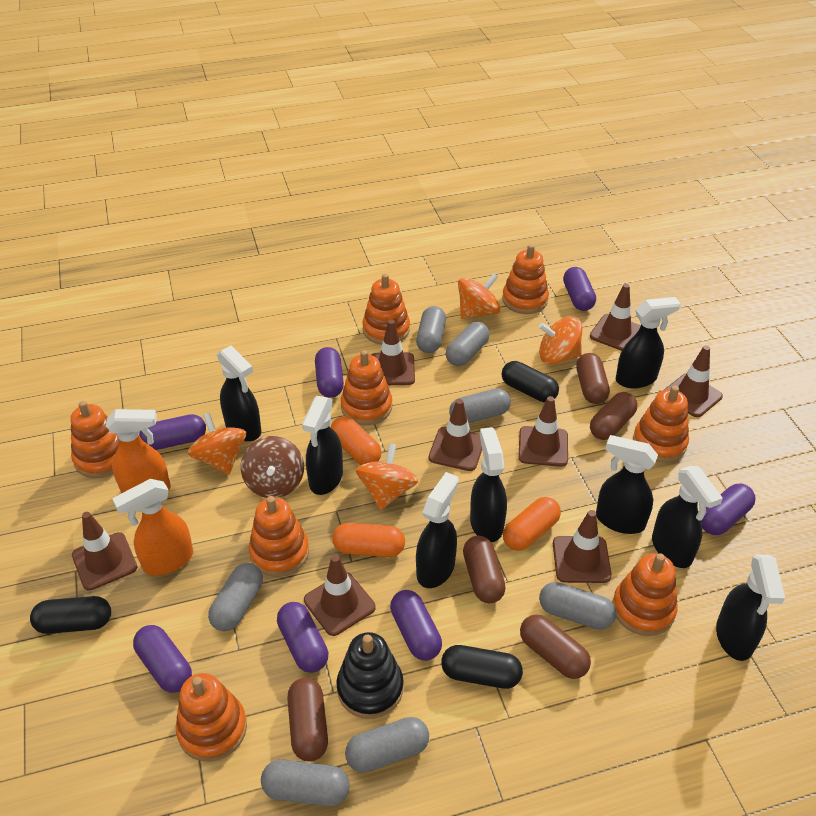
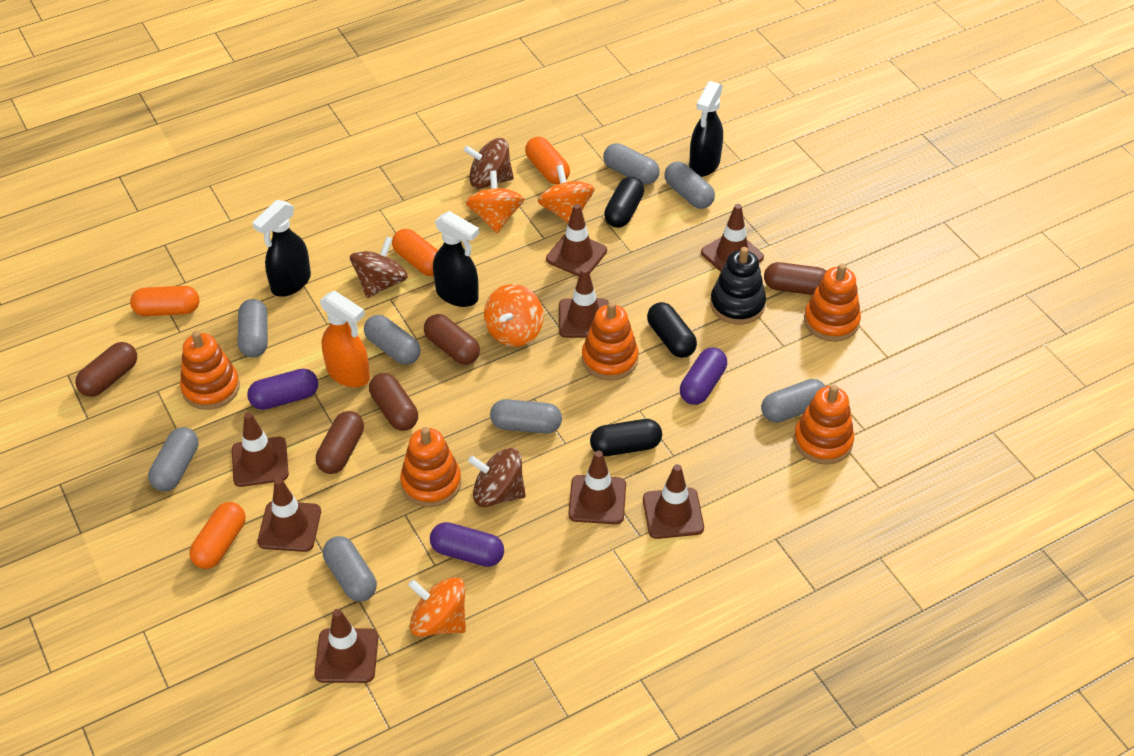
black spray bottle: [217,346,261,441] [302,396,343,495] [416,472,459,588] [470,427,507,542] [596,435,658,534] [616,297,681,389] [652,466,723,568] [716,554,785,661] = 8 -> [252,200,311,297] [433,211,479,307] [689,81,723,177] = 3
brown spinning top: [241,436,304,498] = 1 -> [350,236,408,298] [464,138,514,189] [468,448,526,507] = 3
grey capsule: [208,563,263,631] [261,759,349,806] [345,717,429,773] [416,306,446,353] [446,322,490,366] [449,388,511,423] [539,582,616,630] = 7 -> [148,427,199,492] [238,299,268,358] [323,536,377,602] [364,315,420,365] [490,399,562,434] [603,143,660,185] [664,162,715,209] [761,379,826,423] = 8
orange capsule: [331,416,381,465] [332,523,405,557] [503,497,561,551] = 3 -> [130,286,200,316] [189,502,245,569] [392,229,438,276] [525,137,570,184] = 4
orange spray bottle: [106,409,171,494] [112,479,193,576] = 2 -> [320,291,370,387] = 1
orange stacking toy: [71,401,120,478] [176,673,247,762] [249,496,309,577] [341,350,392,425] [362,273,410,345] [502,244,549,314] [612,554,678,636] [633,385,689,462] = 8 -> [180,331,240,410] [400,427,461,507] [582,302,639,381] [794,385,854,464] [804,264,861,342] = 5
purple capsule: [133,625,192,693] [139,414,206,450] [277,602,328,673] [315,347,344,398] [390,590,442,661] [563,267,596,311] [701,484,756,535] = 7 -> [247,369,318,410] [430,522,504,567] [680,347,727,405] = 3

